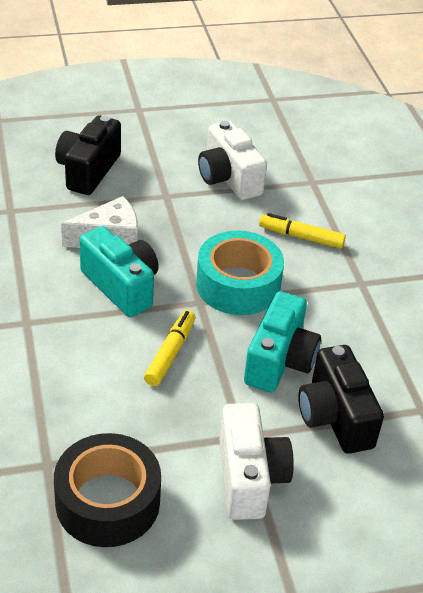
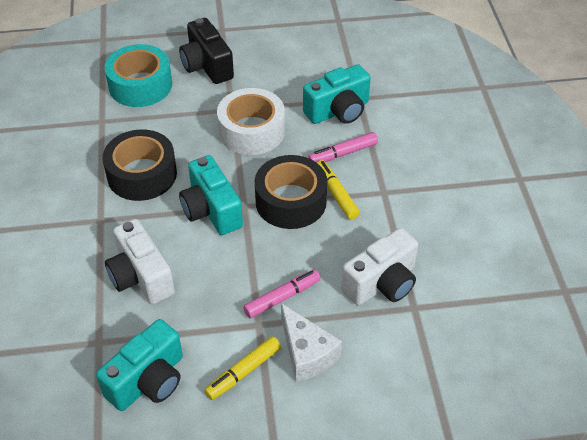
black camera: [55,115,121,195] [298,345,384,454] = 2 -> [179,18,234,84] = 1
black tape: [54,433,161,547] = 1 -> [103,129,177,201] [255,155,327,229] = 2
pink marker: none = 0 -> [243,269,321,318] [308,132,378,163] = 2
turquoise camera: [79,226,159,317] [244,291,321,393] = 2 -> [96,319,183,411] [179,155,243,235] [303,64,371,124] = 3
white tape: none = 0 -> [217,88,285,155] = 1

